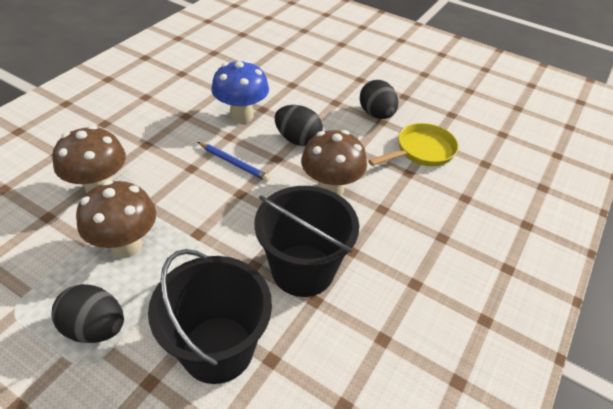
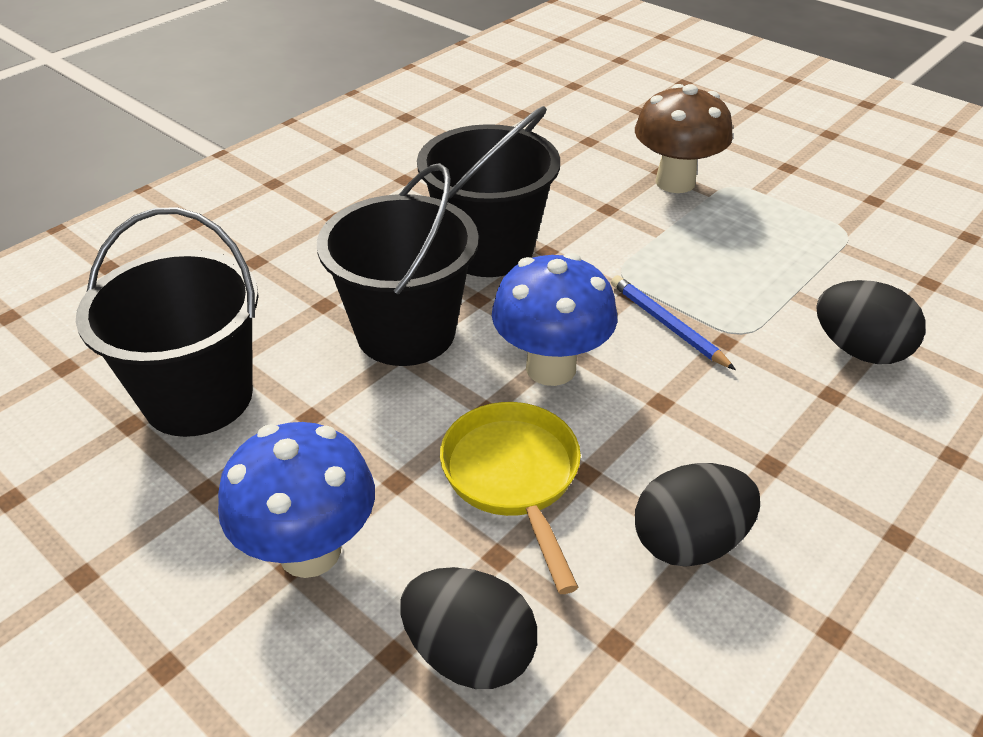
black bucket: [148,249,272,384] [254,186,359,297] = 2 -> [76,207,259,437] [317,163,479,366] [417,106,560,277] = 3
blue mushroom: [211,60,269,123] = 1 -> [218,422,375,578] [492,253,617,386] = 2
brown mushroom: [52,125,126,193] [76,180,156,258] [301,130,367,196] = 3 -> [635,84,733,193] = 1

